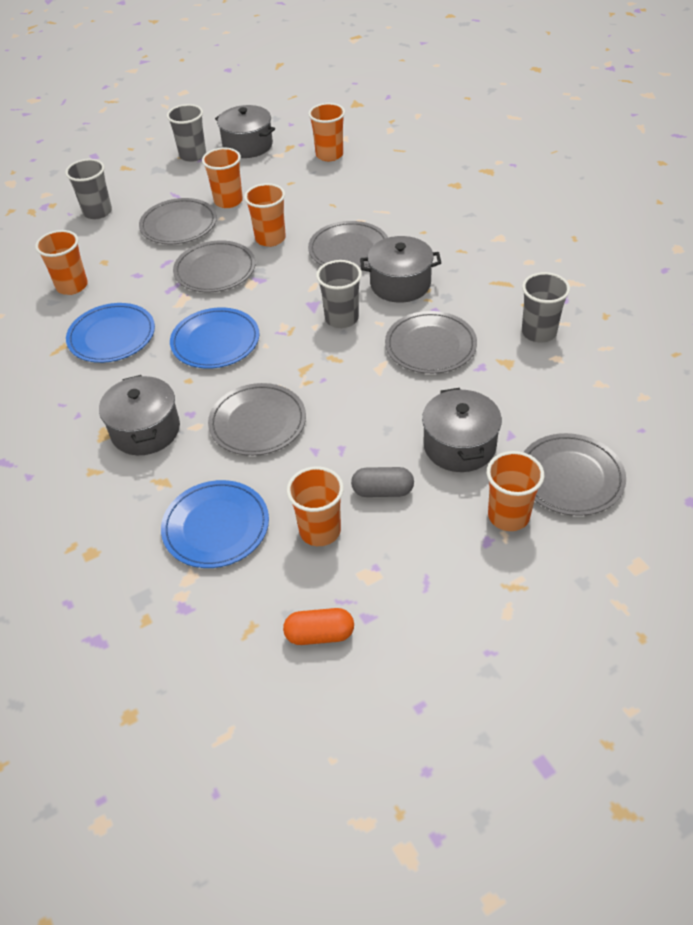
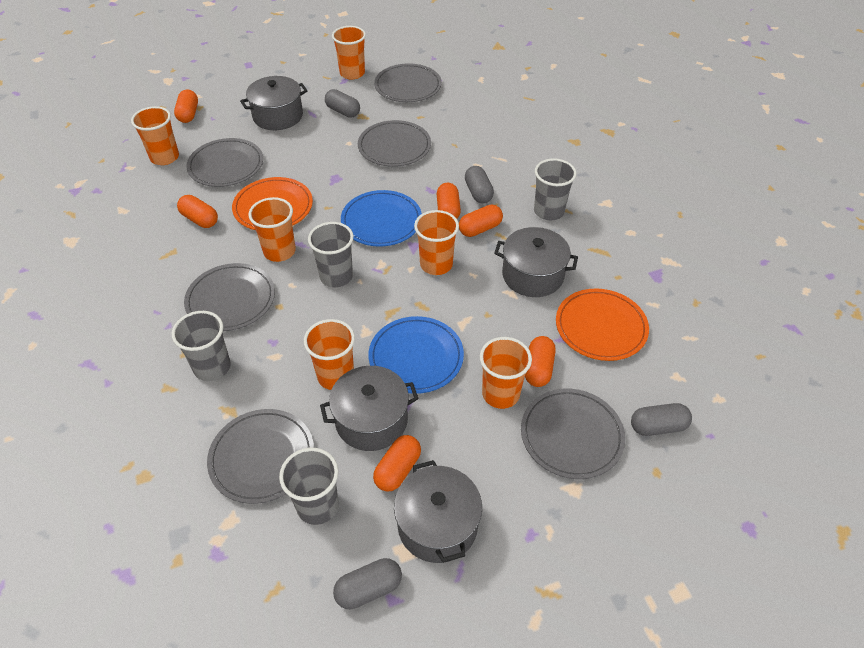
blue plate: [66,303,155,363] [161,480,269,568] [170,307,259,369] = 3 -> [341,190,422,247] [368,316,464,394] = 2
grey capsule: [351,467,414,497] = 1 -> [325,89,360,118] [333,558,402,609] [465,166,494,203] [631,403,692,436] = 4
orange capsule: [283,608,354,645] = 1 -> [174,90,198,123] [177,195,218,228] [373,435,421,492] [437,183,461,219] [459,204,503,237] [525,336,556,387] = 6
orange plate: none = 0 -> [232,177,313,230] [556,288,649,361] = 2

